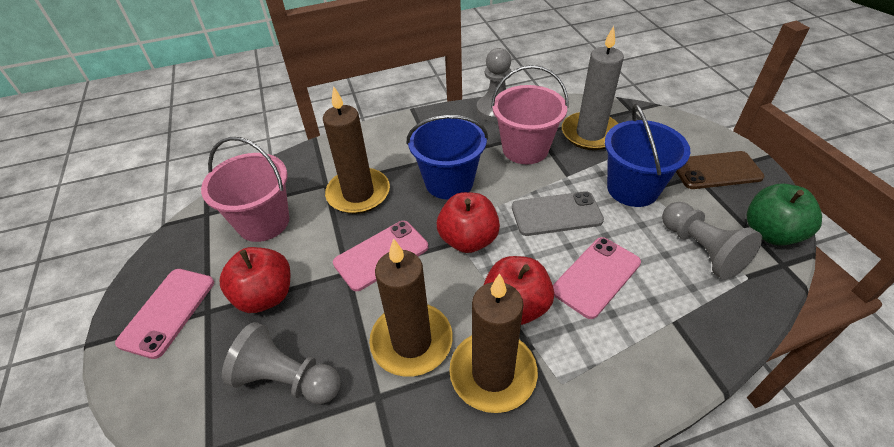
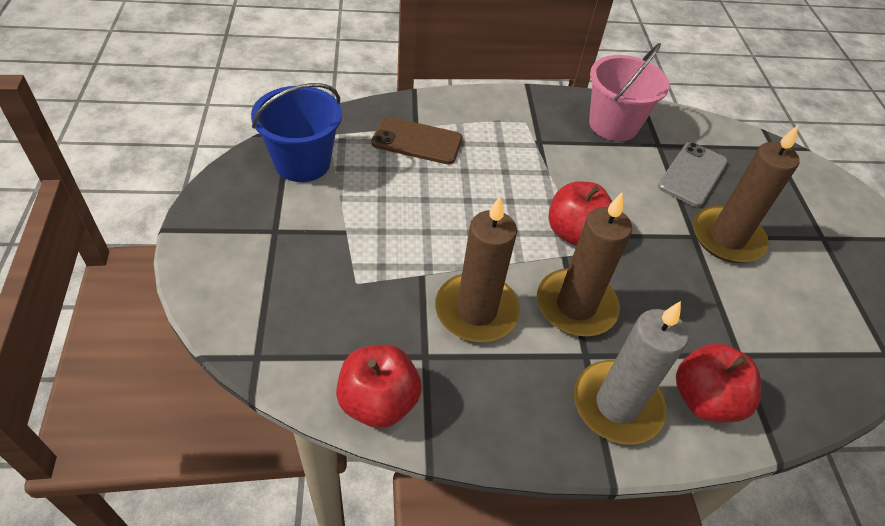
blue bucket: [407,115,488,199] [605,104,690,207] = 2 -> [251,83,342,182] = 1
green apple: [747,184,822,246] = 1 -> none = 0
grey pawn: [222,322,341,404] [477,48,511,122] [662,202,762,280] = 3 -> none = 0
pink bucket: [201,137,289,242] [491,65,569,164] = 2 -> [589,43,670,141] = 1
pink phone: [115,269,214,359] [333,221,428,291] [553,237,641,319] = 3 -> none = 0

